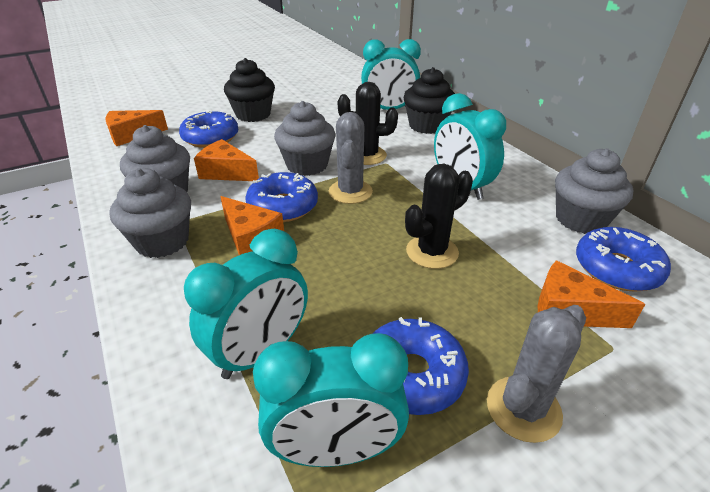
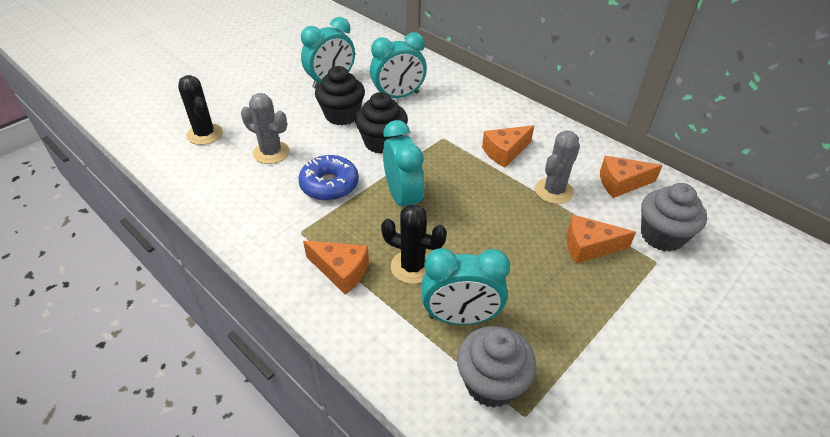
blue donut: [179,110,238,148] [245,172,318,222] [372,317,469,415] [576,227,671,291] = 4 -> [298,155,359,201] = 1
grey cupcake: [109,168,191,258] [120,125,190,192] [274,101,336,176] [555,148,633,234] = 4 -> [457,326,537,408] [641,183,707,252] = 2

